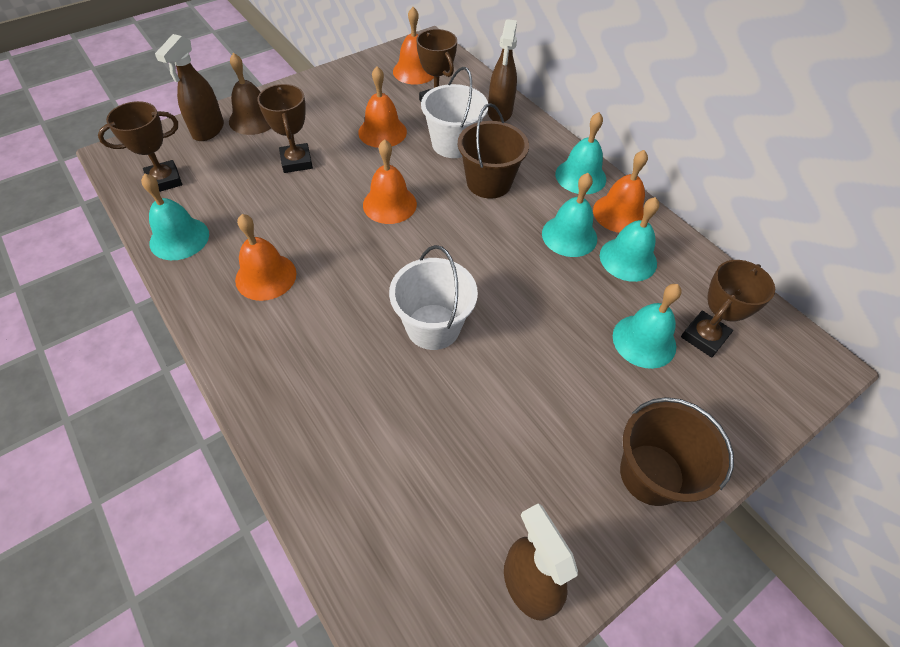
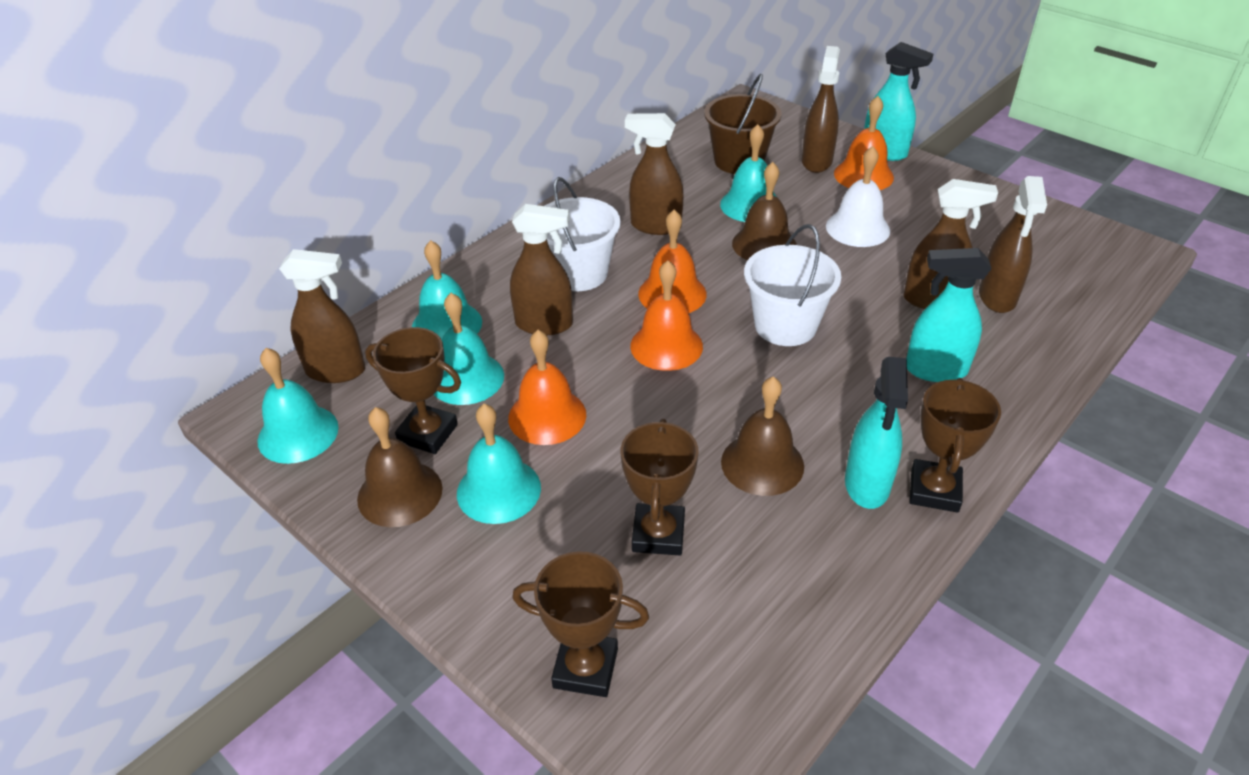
brown bell: [229,53,271,135] = 1 -> [357,407,442,527] [721,376,804,496] [732,162,797,261] = 3
brown bucket: [458,103,529,199] [620,397,734,506] = 2 -> [704,73,782,174] = 1
brown spray bottle: [155,34,224,141] [488,19,517,122] [504,503,578,620] = 3 -> [279,249,365,383] [510,204,573,335] [625,113,684,235] [802,46,840,173] [904,179,998,309] [979,176,1047,313] = 6
orange bell: [235,214,296,301] [358,66,407,148] [363,139,417,224] [393,7,434,84] [593,150,648,233] = 5 -> [508,330,586,445] [630,260,703,371] [638,210,707,313] [834,96,894,190] = 4
turquoise spray bottle: none = 0 -> [845,357,908,509] [864,42,933,161] [907,248,991,382] = 3
white bell: none = 0 -> [826,146,890,247] = 1

